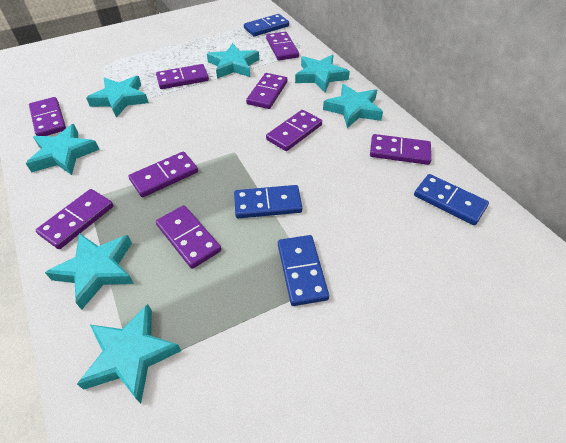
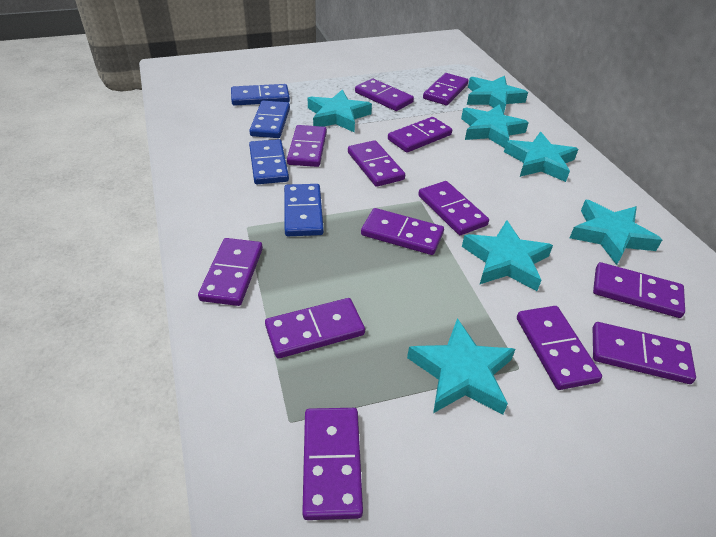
purple domino: [29,97,66,136] [36,189,114,249] [128,151,198,197] [156,64,209,89] [156,205,221,269] [246,73,287,109] [266,32,299,60] [266,110,322,151] [370,134,431,165] = 9 -> [198,238,263,306] [265,298,365,359] [287,125,327,167] [302,408,363,520] [348,140,405,187] [355,78,414,111] [361,208,444,255] [388,117,452,152] [418,181,489,235] [423,73,469,105] [517,306,602,390] [593,262,685,318] [593,322,696,384] = 13

